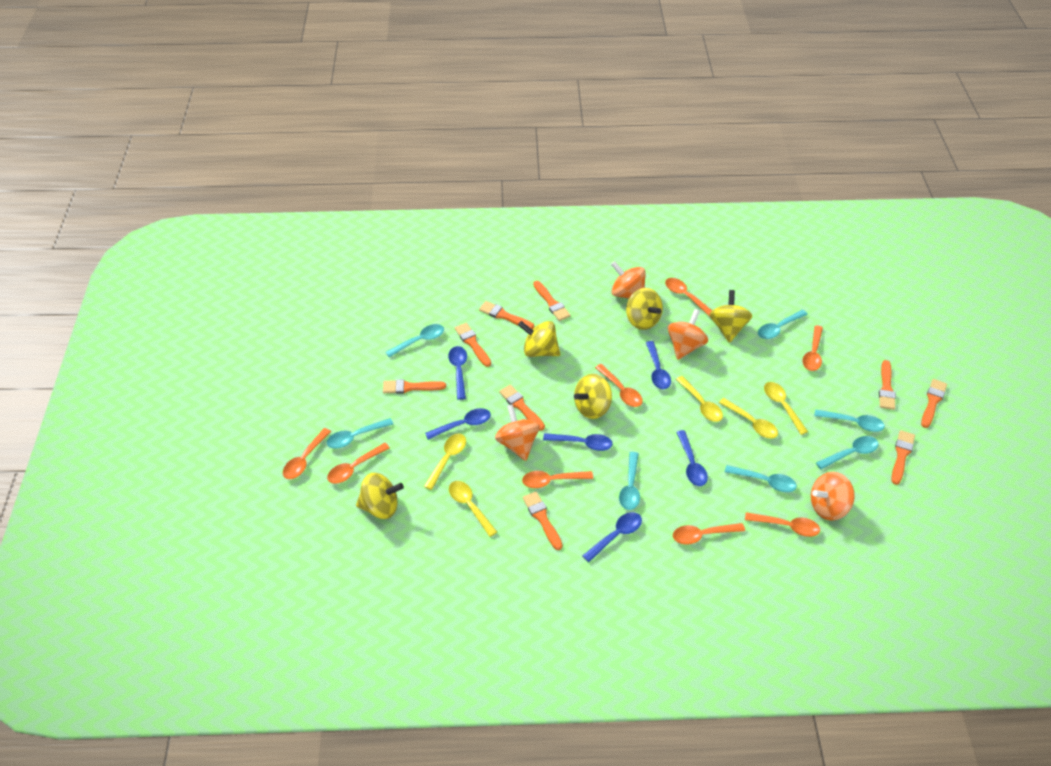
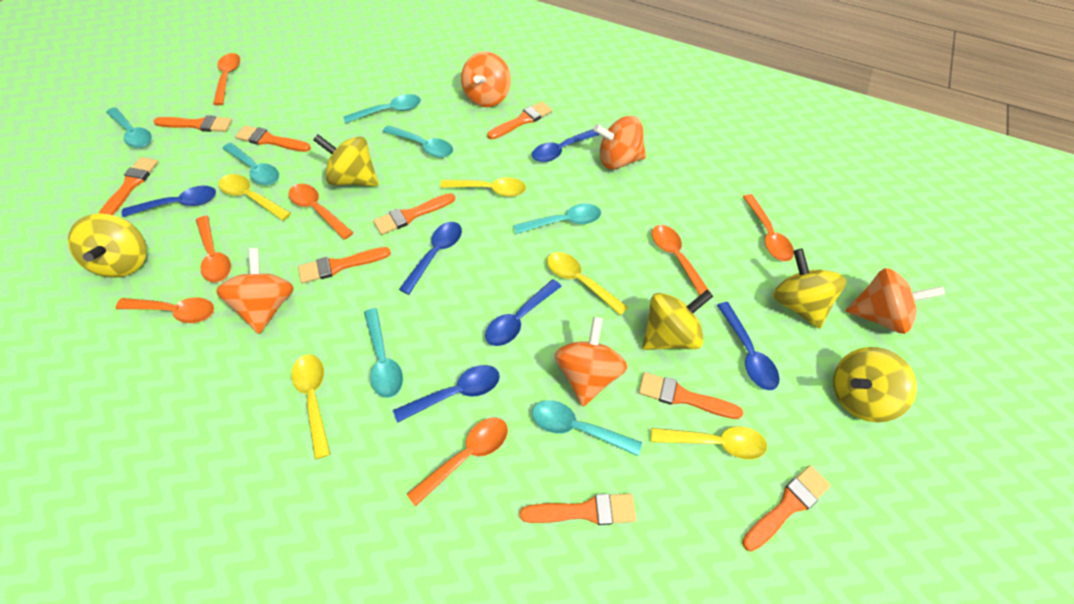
orange spinning top: [495,404,540,461] [611,261,645,299] [668,309,708,360] [811,472,855,521] = 4 -> [216,248,294,334] [461,52,511,107] [555,317,627,406] [593,116,646,169] [846,268,945,334] = 5
orange spoon: [283,428,331,479] [327,443,390,484] [522,471,593,488] [595,364,643,407] [665,278,712,317] [673,523,745,545] [745,512,820,537] [803,325,823,371] = 8 -> [115,297,214,323] [196,216,231,283] [213,53,240,105] [289,184,353,239] [407,418,508,507] [652,225,711,295] [743,194,794,261] = 7

